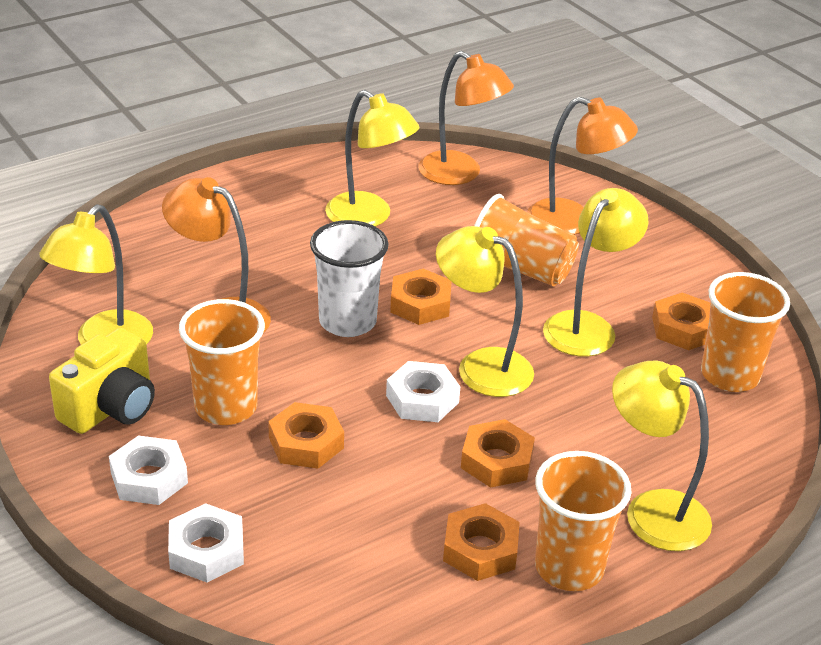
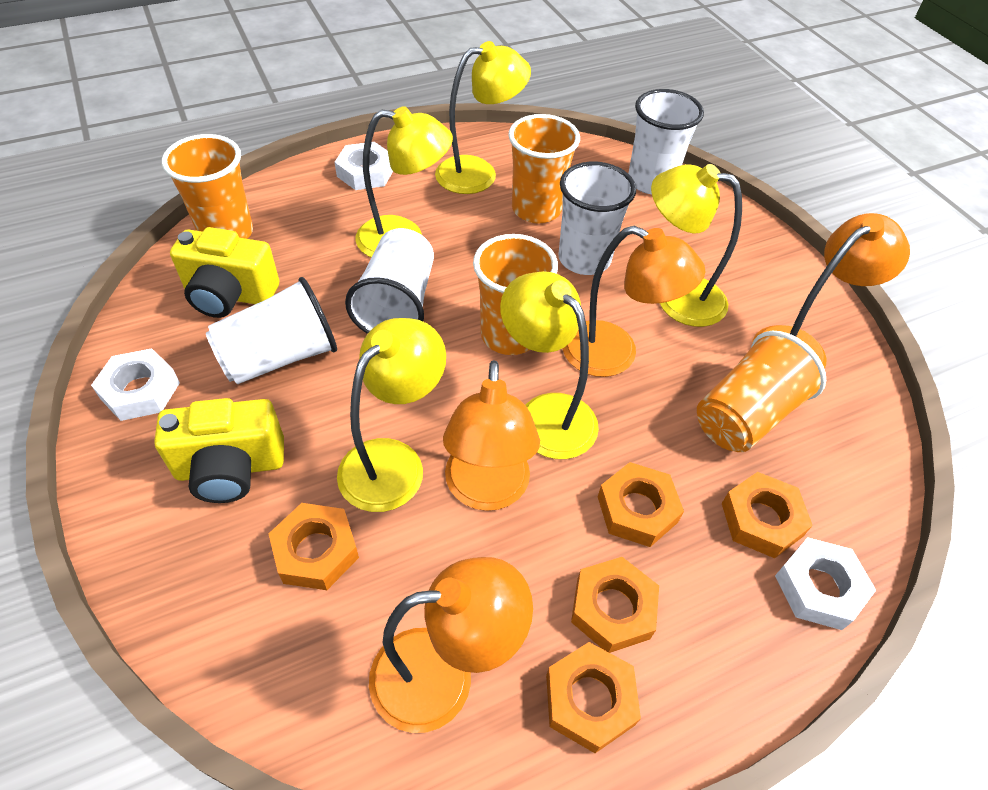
orange lamp: [162,177,271,334] [418,51,514,185] [527,97,638,235] = 3 -> [369,557,533,733] [443,360,540,511] [562,226,705,377] [752,213,910,369] = 4
white cup: [310,220,389,337] = 1 -> [206,277,337,384] [345,228,434,334] [558,162,636,275] [628,89,704,194] = 4
yellow camera: [49,328,155,434] = 1 -> [154,398,284,503] [170,227,279,318] = 2

